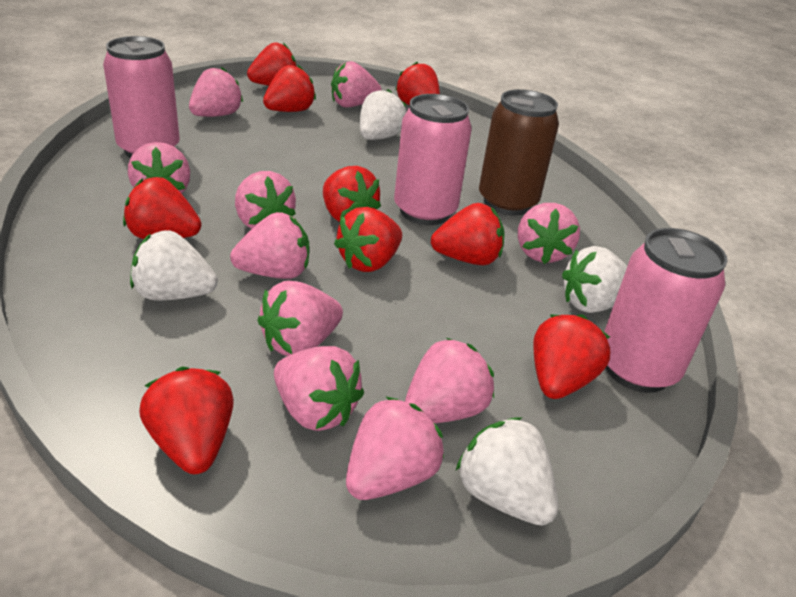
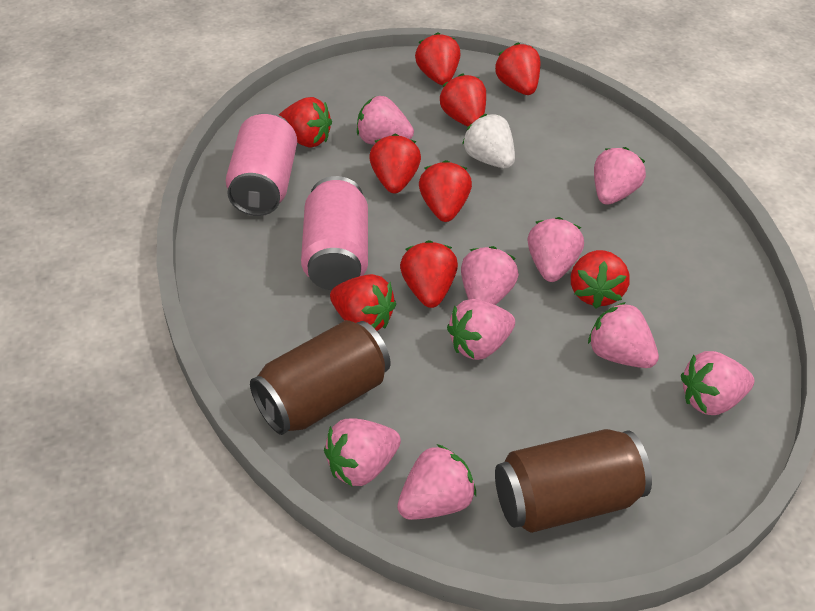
brown can: [479,89,559,216] = 1 -> [250,320,390,435] [495,429,652,533] = 2
pink can: [103,36,180,158] [394,94,472,225] [604,228,728,393] = 3 -> [226,112,297,216] [301,176,368,290] = 2
pink strawberry: [128,142,190,194] [189,67,243,117] [230,212,309,279] [235,171,296,229] [257,281,343,356] [274,346,364,431] [331,61,382,107] [346,396,444,500] [405,338,494,423] [518,203,580,264] = 10 -> [324,418,401,486] [357,96,414,145] [397,444,476,520] [447,299,515,360] [461,246,519,305] [527,217,584,282] [588,302,659,368] [594,147,646,205] [681,351,754,415] = 9
white strawberry: [130,230,218,301] [360,89,406,140] [456,417,559,526] [562,246,627,313] = 4 -> [462,114,515,168] = 1

